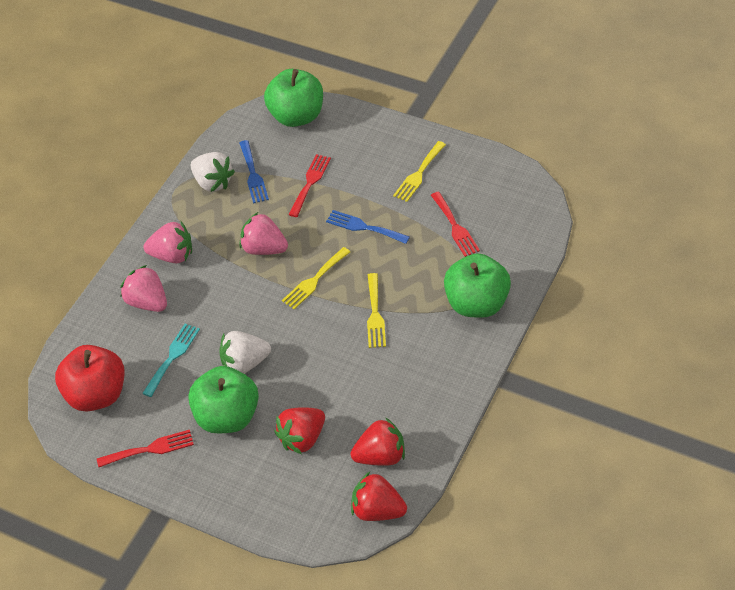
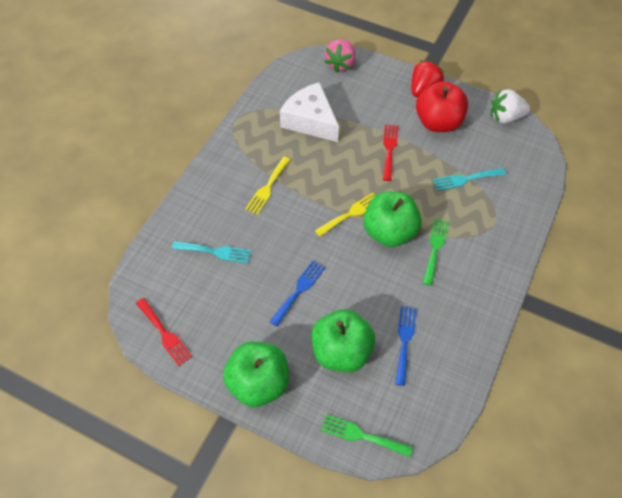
green fork: none = 0 -> [321,414,413,457] [423,218,449,286] = 2
pink strawberry: [120,265,167,312] [144,222,192,263] [240,212,288,255] = 3 -> [324,39,356,73] = 1
red fork: [97,430,194,467] [289,154,331,217] [431,192,480,257] = 3 -> [136,298,192,366] [383,124,398,181] = 2
red strawberry: [274,407,325,454] [351,417,405,466] [351,472,407,521] = 3 -> [411,60,444,97] = 1
turquoise fork: [142,324,200,397] = 1 -> [172,241,251,263] [433,168,506,191] = 2
white cheese: none = 0 -> [280,82,339,142] = 1
white strawberry: [191,152,235,192] [219,331,271,374] = 2 -> [491,89,530,123] = 1
yellow fork: [282,247,350,309] [367,273,386,348] [393,141,446,202] = 3 -> [245,157,290,215] [315,193,376,237] = 2

